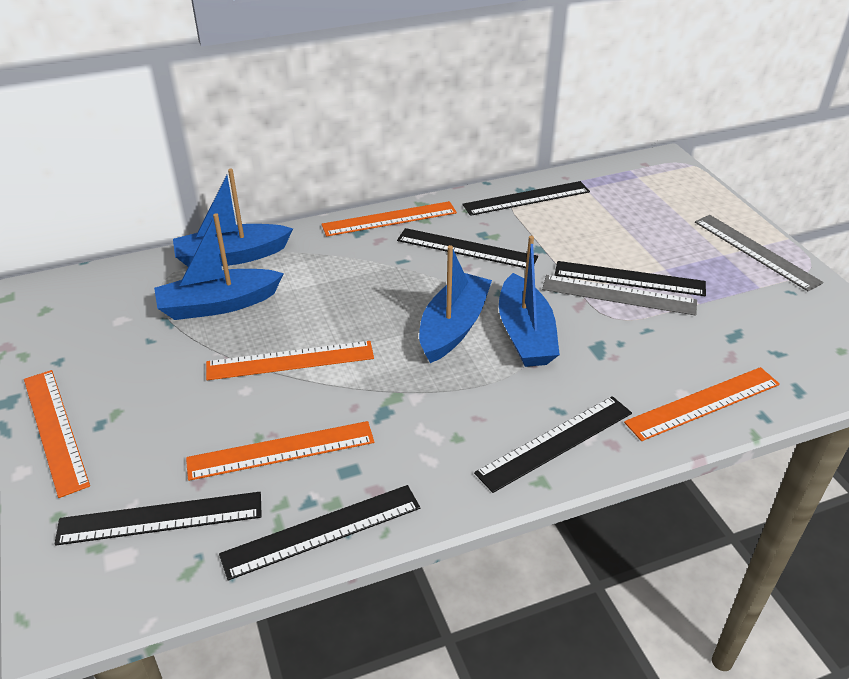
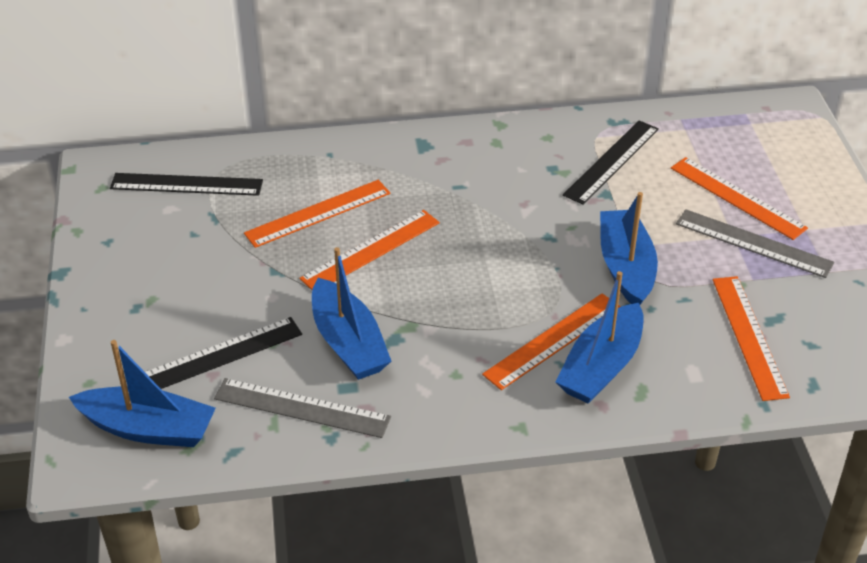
black ruler: [55,492,262,546] [219,485,420,581] [397,228,538,268] [462,181,590,216] [474,396,632,493] [555,261,706,296] = 6 -> [110,173,263,196] [145,317,302,389] [563,121,659,205] = 3

